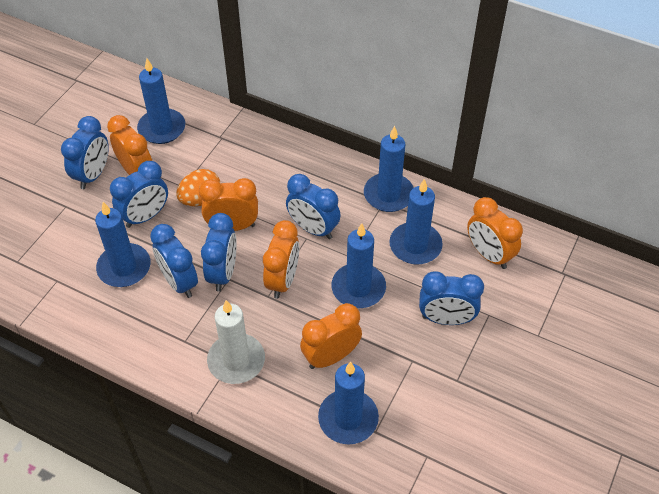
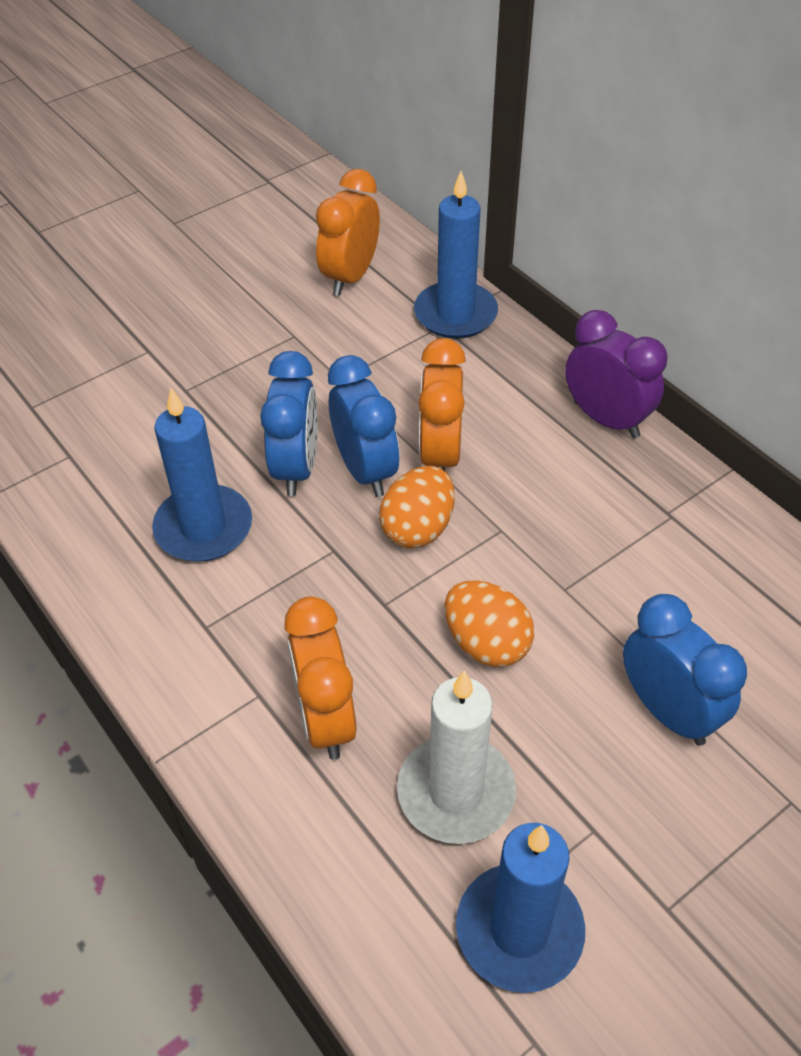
blue candle: [95,202,151,287] [137,58,185,144] [318,362,379,445] [331,223,386,308] [364,126,414,212] [389,179,443,264] = 6 -> [152,388,252,562] [414,171,498,339] [456,823,585,993] = 3
blue clock: [61,116,109,189] [110,161,168,228] [150,224,198,298] [201,213,237,292] [286,174,341,239] [419,271,484,325] = 6 -> [260,351,318,496] [328,355,400,497] [623,594,747,746] = 3
orange clock: [107,115,153,175] [199,178,258,231] [263,220,299,299] [300,303,362,369] [467,197,523,269] = 5 -> [284,596,357,760] [316,169,380,296] [419,338,466,471] = 3
orange egg: [176,169,221,206] = 1 -> [379,466,455,548] [445,580,534,667] = 2
purple clock: none = 0 -> [565,310,667,438] = 1

